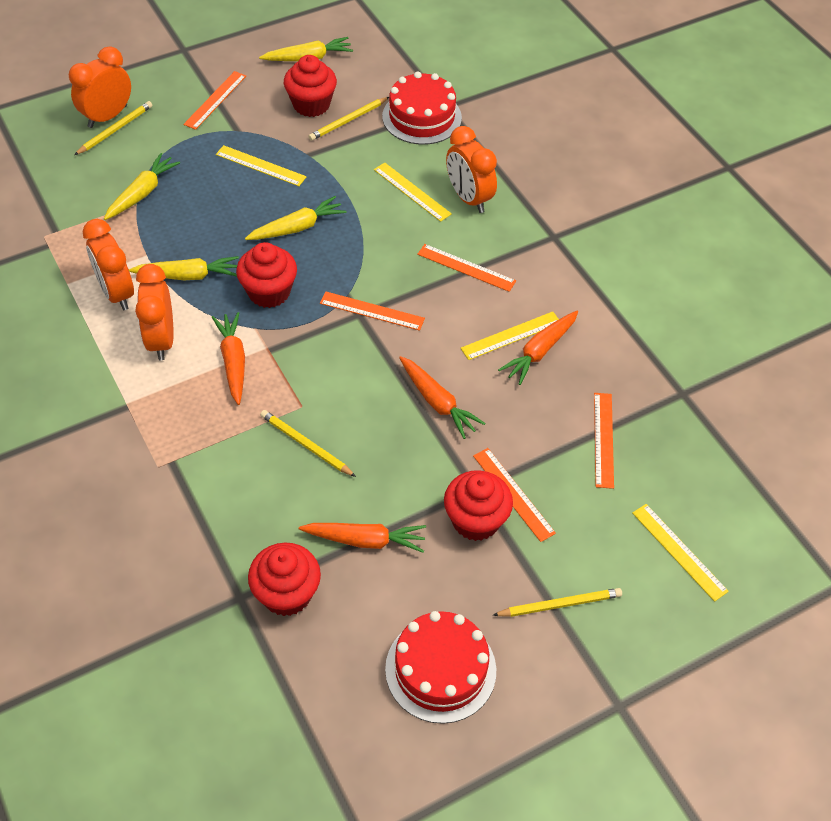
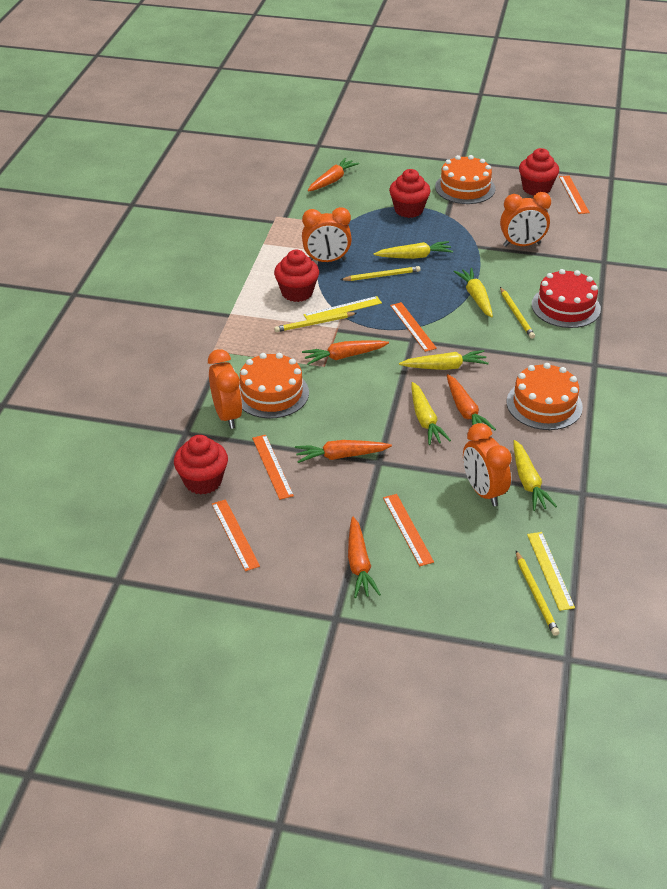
orange cake: none = 0 -> [239,353,309,419] [435,155,495,204] [506,363,583,430] = 3
orange carrot: [212,312,245,405] [299,523,426,553] [399,356,486,439] [498,311,578,385] = 4 -> [295,440,392,463] [302,340,389,365] [308,158,359,192] [348,517,381,598] [447,374,496,430] = 5
red cake: [382,71,462,145] [385,611,496,724] = 2 -> [532,269,601,328] = 1
yellow carrot: [104,153,180,220] [129,256,239,280] [245,196,346,240] [259,37,353,61] = 4 -> [374,241,453,259] [399,350,489,370] [412,382,451,445] [453,268,493,318] [513,440,557,511] = 5
yellow ruler: [216,145,307,186] [374,162,452,222] [461,312,559,360] [632,504,729,602] = 4 -> [304,296,382,320] [527,532,575,611] = 2

